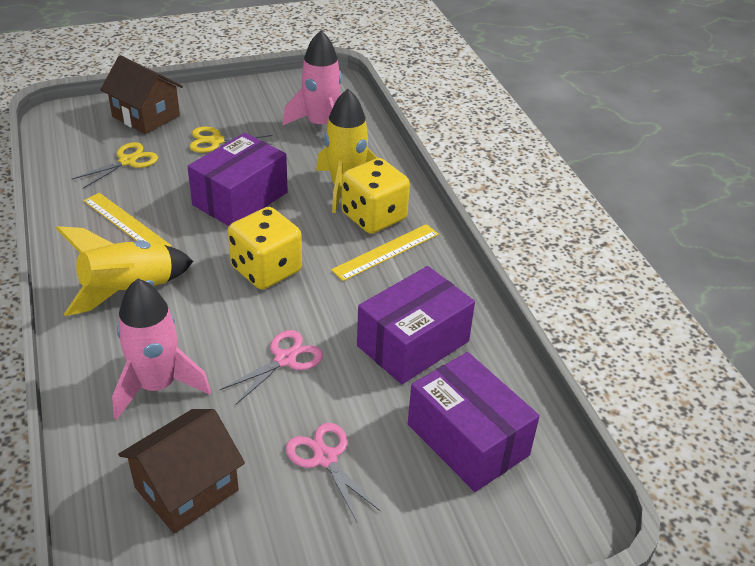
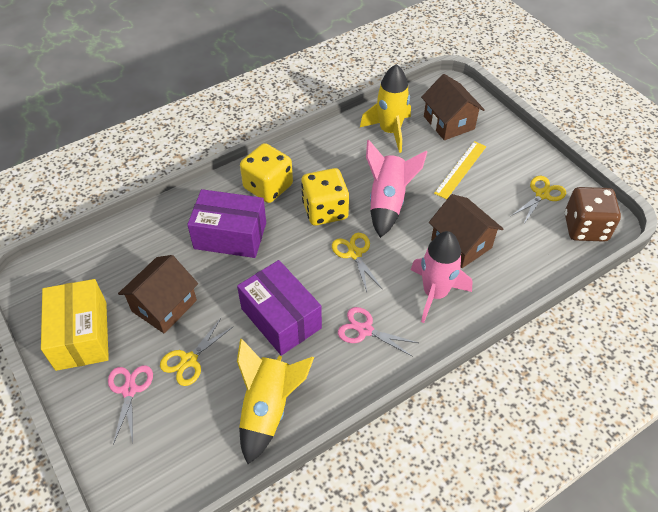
brown dice: none = 0 -> [565,187,621,242] = 1
brown house: [100,55,183,134] [118,409,245,534] = 2 -> [118,255,198,333] [421,74,485,140] [429,194,503,268] = 3
purple box: [187,133,288,226] [357,266,475,384] [408,352,540,492] = 3 -> [187,189,266,258] [237,260,322,356] = 2
yellow box: none = 0 -> [41,279,109,371] = 1
yellow ruler: [84,193,171,247] [331,224,439,281] = 2 -> [434,141,486,199] = 1
yellow scissors: [72,142,158,189] [189,127,273,153] = 2 -> [160,318,234,386] [332,233,383,292] [511,176,566,225] = 3

